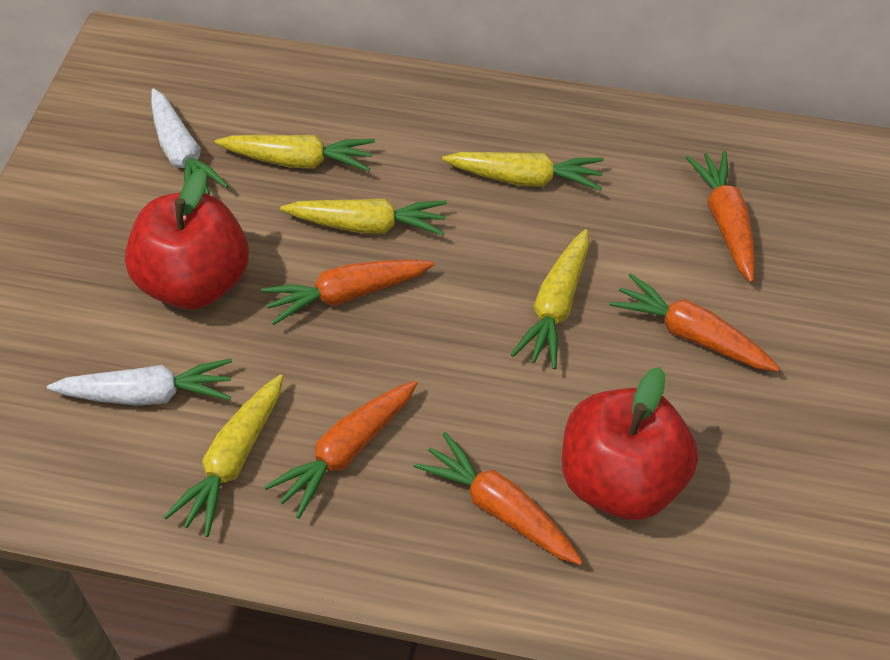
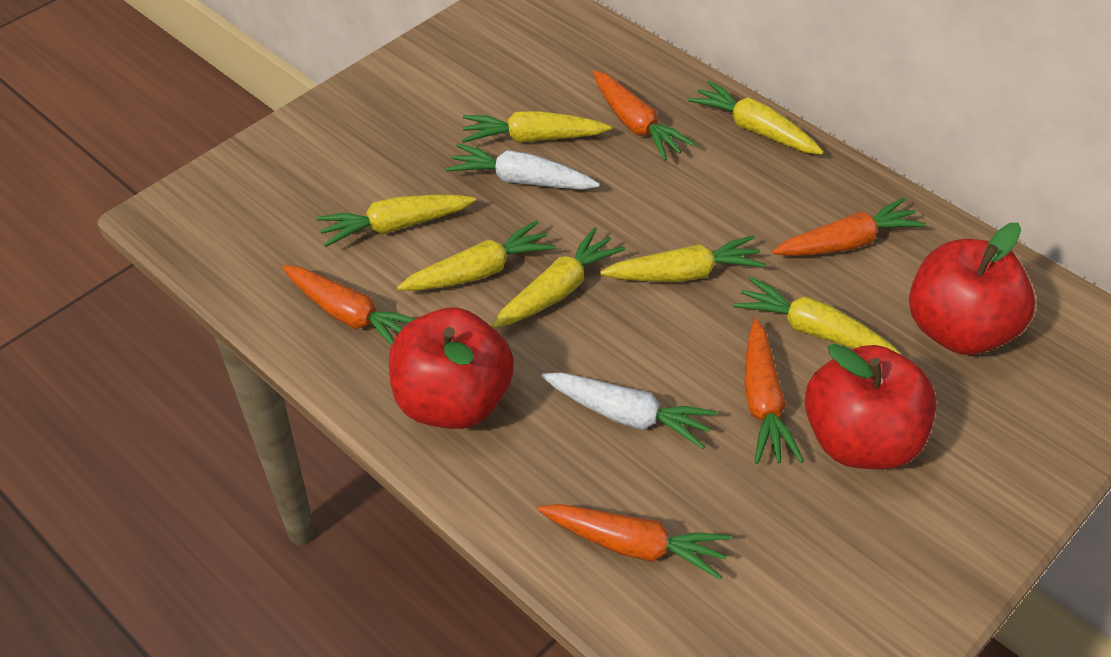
red apple: [125,168,249,309] [562,367,698,520] = 2 -> [389,307,514,429] [805,343,936,469] [909,223,1035,355] = 3
yellow carrot: [164,374,283,537] [215,135,375,171] [280,198,447,235] [442,152,604,191] [511,229,589,369] = 5 -> [316,194,476,247] [397,220,556,291] [462,111,612,143] [492,227,626,328] [600,235,766,282] [688,80,824,154] [733,277,902,355] = 7

